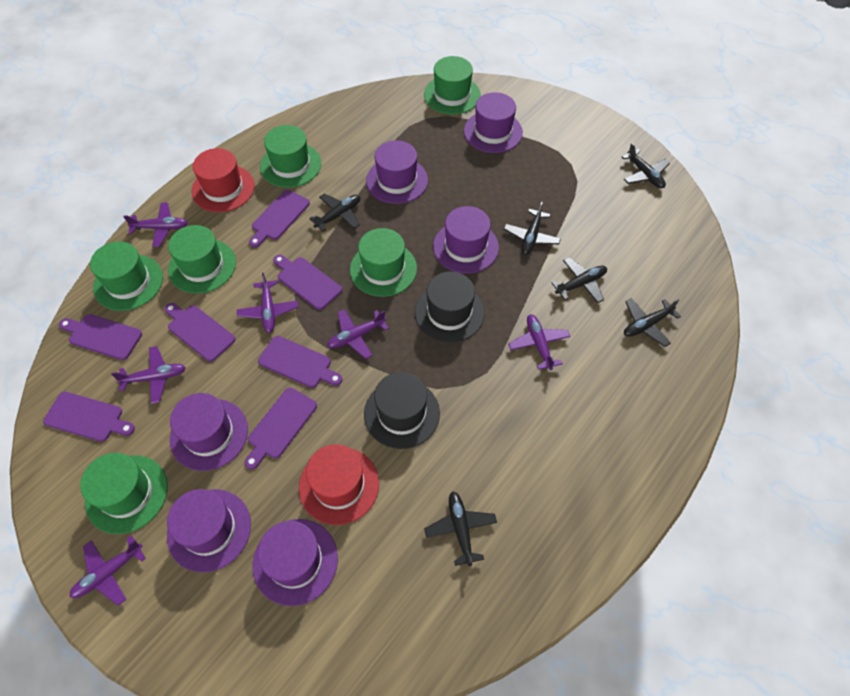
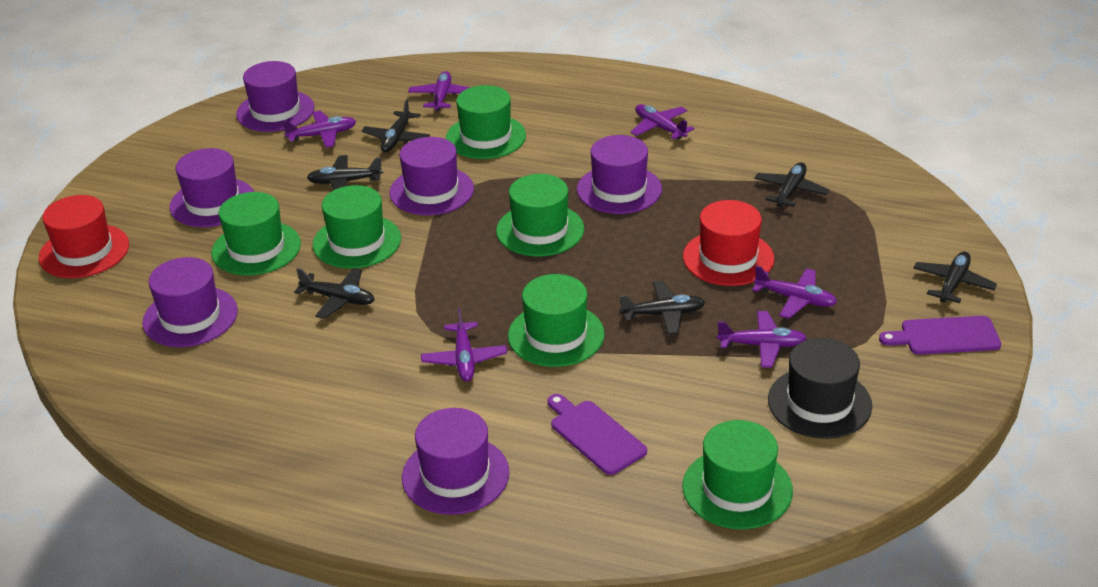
black hat: [364,372,440,449] [415,271,485,343] = 2 -> [768,338,872,439] = 1
purple cutting board: [43,392,135,442] [59,314,142,360] [164,303,235,362] [245,388,317,470] [249,190,310,247] [258,336,342,388] [273,255,342,310] = 7 -> [547,394,647,475] [879,316,1001,355] = 2

